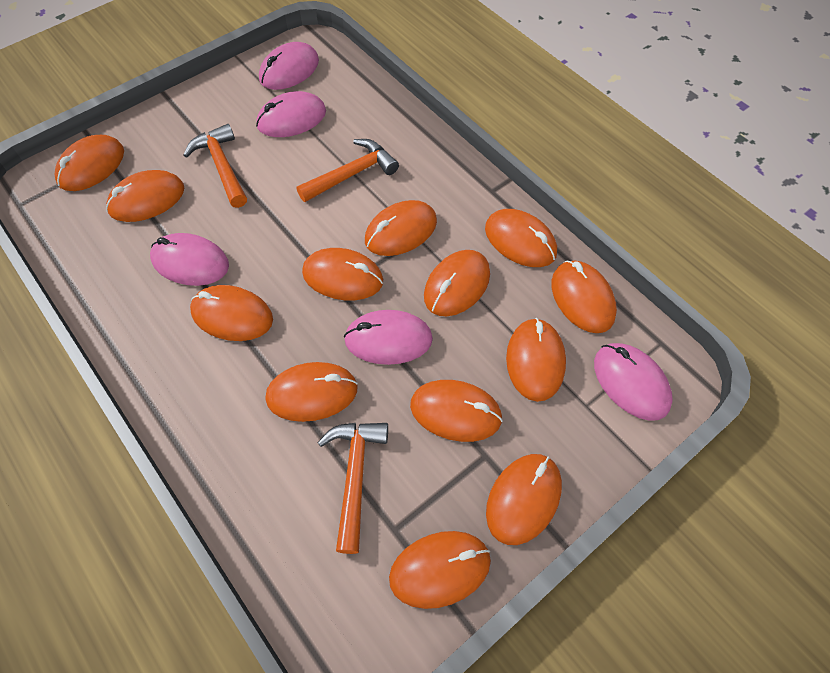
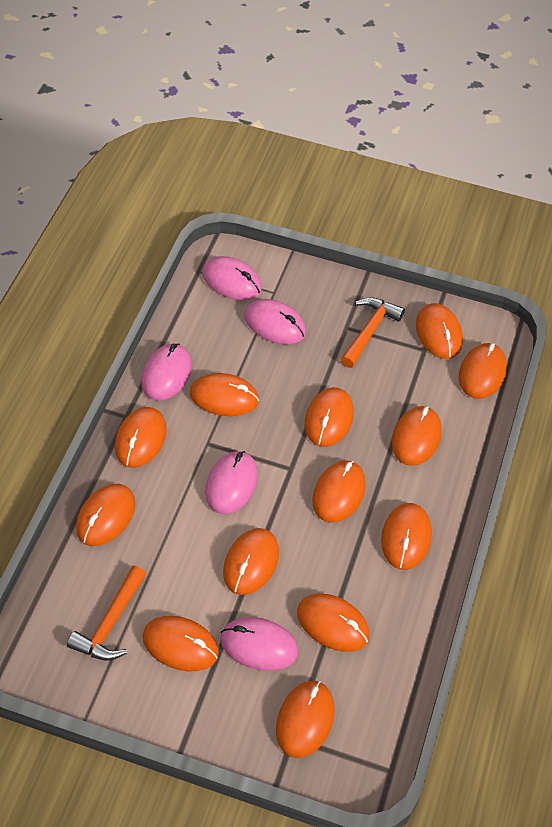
orange hammer: [183,124,247,208] [296,139,399,202] [318,423,388,554] = 3 -> [67,566,146,661] [340,297,405,368] = 2

